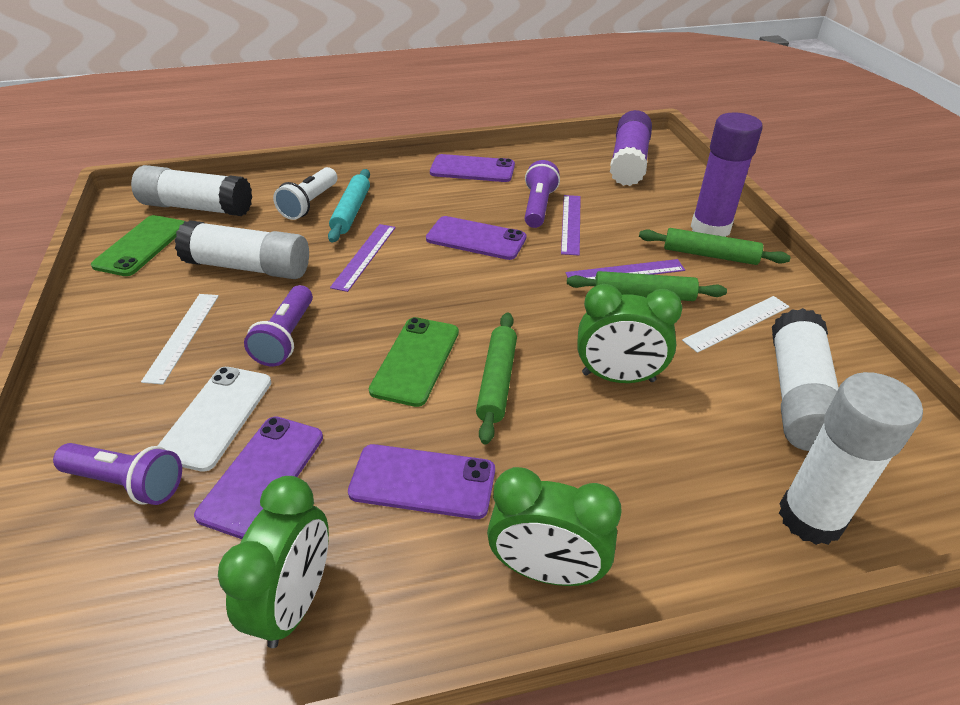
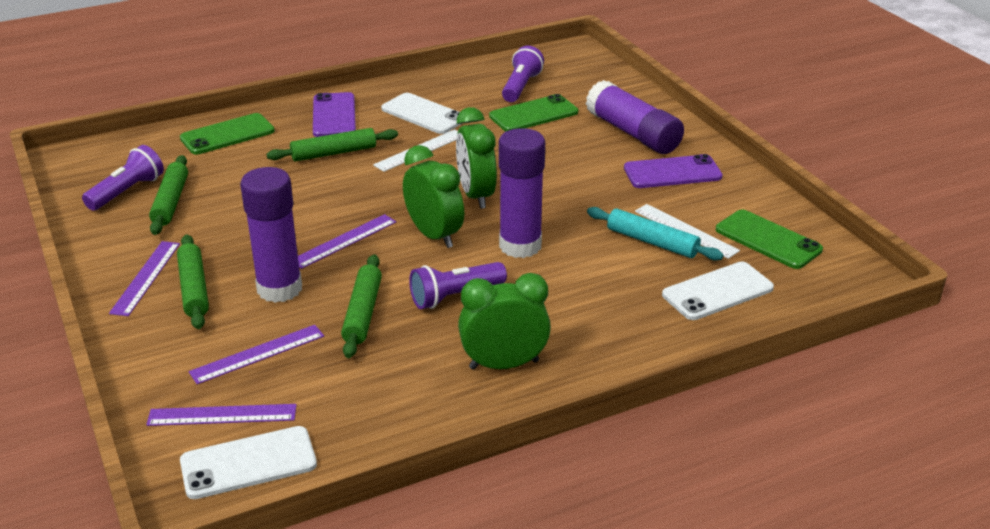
green phone: [91,215,184,276] [369,317,459,407] = 2 -> [180,113,275,155] [489,94,578,131] [716,210,823,269] = 3
green rolling pin: [476,312,517,445] [567,271,727,301] [639,228,791,265] = 3 -> [149,155,188,235] [177,234,209,329] [266,128,398,162] [341,254,382,358] = 4
purple glue stick: [610,110,652,186] [690,112,763,237] = 2 -> [240,167,302,303] [499,128,545,258] [586,80,684,154] = 3
purple phone: [194,416,323,539] [348,444,495,519] [426,216,526,260] [430,154,515,182] = 4 -> [313,92,356,137] [624,154,723,188] = 2
purple ruler: [330,224,396,292] [561,195,581,256] [565,259,685,279] = 3 -> [109,241,180,316] [146,404,297,426] [189,325,324,384] [298,214,396,269] = 4
white flashlight: [273,167,337,220] = 1 -> none = 0
white glue stick: [131,165,252,216] [175,220,309,279] [772,308,839,451] [779,372,923,545] = 4 -> none = 0
white phone: [158,367,271,472] = 1 -> [180,426,317,499] [381,93,463,134] [662,262,774,320] = 3

